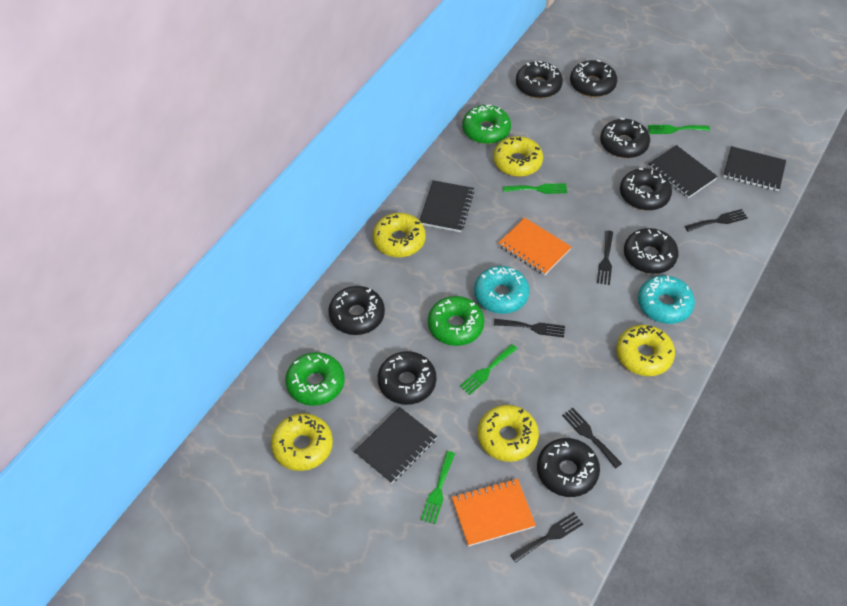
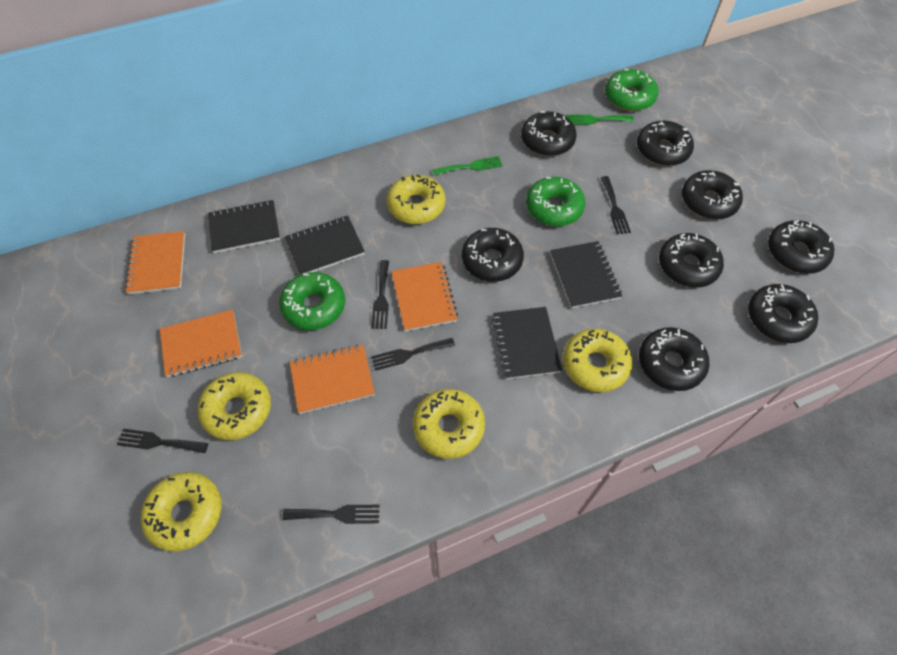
green fork: [421,451,455,524] [460,344,517,395] [503,183,567,194] [648,125,710,134] = 4 -> [432,156,503,175] [566,115,634,125] = 2
orange notebook: [452,479,536,546] [498,218,571,275] = 2 -> [125,231,185,294] [160,309,242,377] [290,344,375,414] [391,262,458,332] = 4
turquoise donut: [474,266,530,314] [638,275,695,324] = 2 -> none = 0

